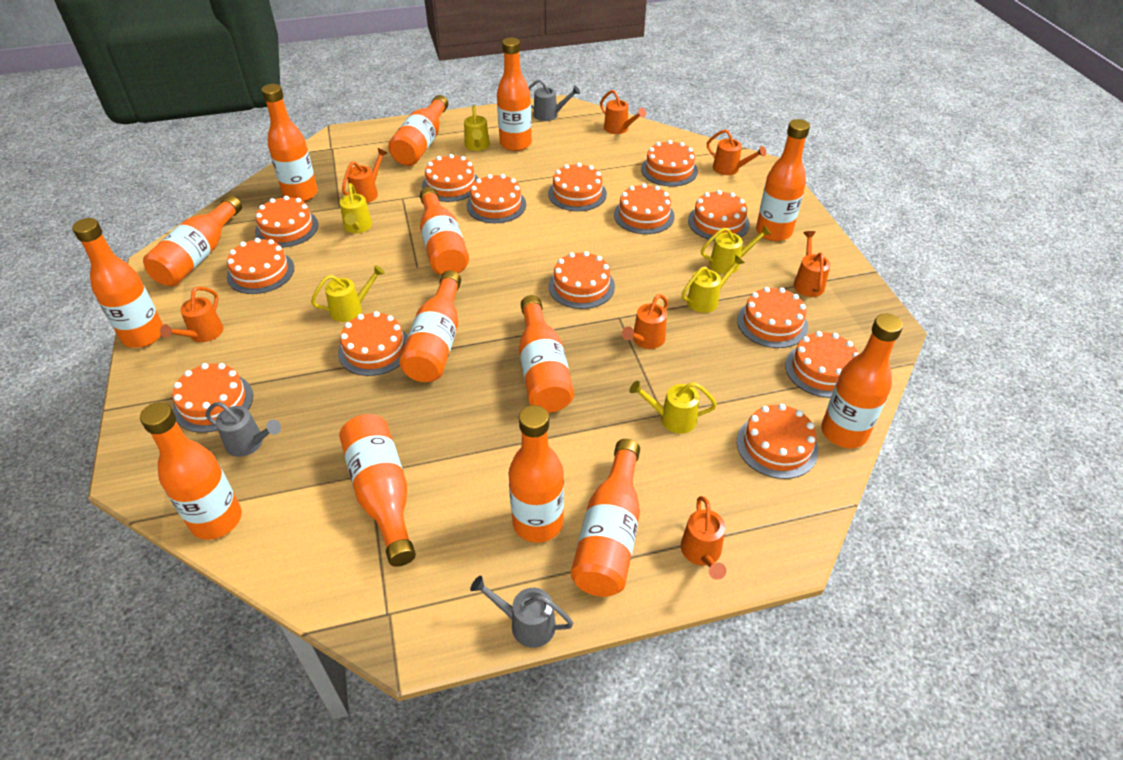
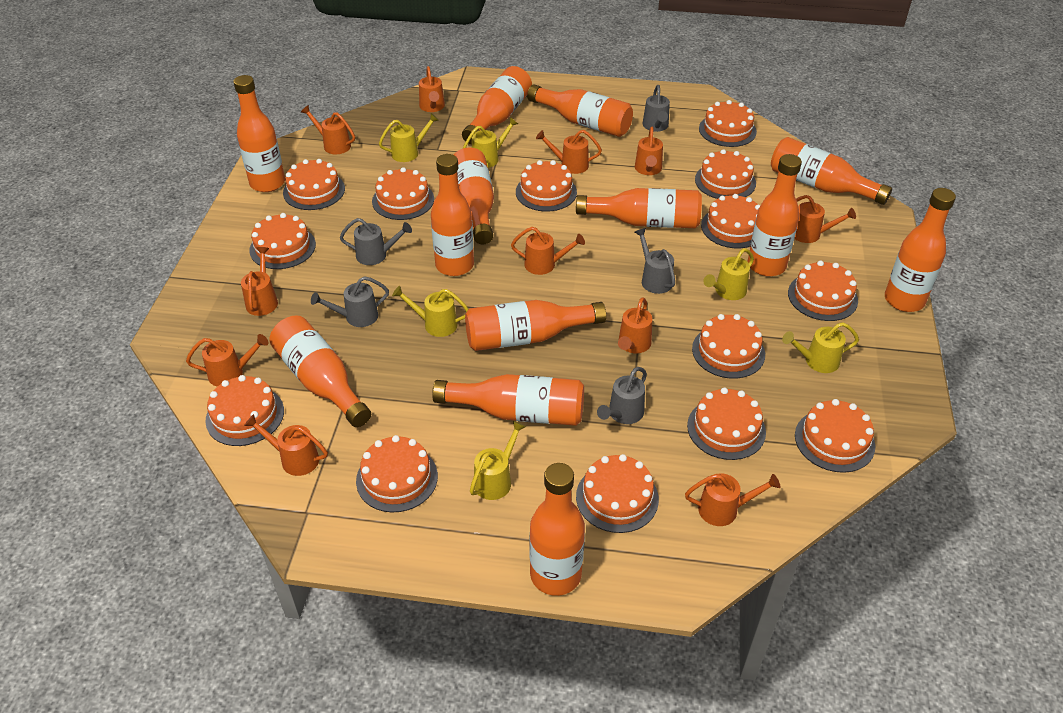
grey watering can: [206,402,281,457] [470,576,574,648] [528,79,580,121] = 3 -> [311,276,389,327] [340,218,412,265] [597,367,647,424] [635,228,675,294] [643,85,670,132] = 5
orange bottle: [72,218,163,348] [140,402,242,540] [143,195,242,286] [261,84,318,202] [339,414,416,567] [388,95,448,166] [399,270,461,382] [420,187,469,275] [497,37,532,151] [509,405,564,543] [519,295,574,413] [571,439,640,597] [756,119,810,241] [821,314,903,448] = 14 -> [233,75,285,192] [269,315,371,427] [431,154,474,276] [432,374,584,426] [454,147,494,245] [462,66,532,144] [465,300,606,351] [527,84,633,137] [530,463,585,596] [576,188,702,228] [748,154,802,276] [771,137,892,205] [885,188,956,312] = 13
orange watering can: [160,286,223,342] [342,148,387,203] [600,90,646,134] [622,294,668,349] [681,496,726,580] [707,129,766,175] [793,231,830,297] = 7 -> [186,334,269,387] [241,247,278,316] [244,414,328,476] [301,105,355,154] [419,66,445,112] [511,227,585,275] [536,130,602,174] [618,297,652,353] [635,127,663,175] [685,473,780,526] [794,195,856,243] = 11

